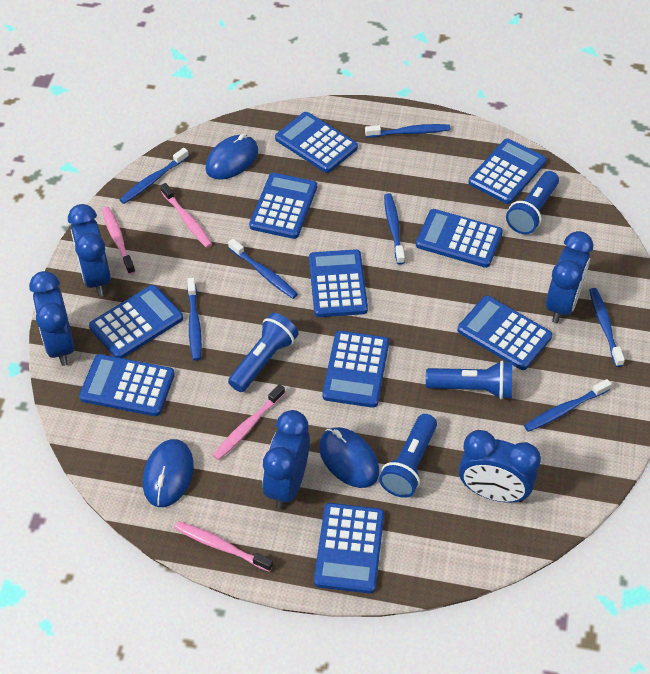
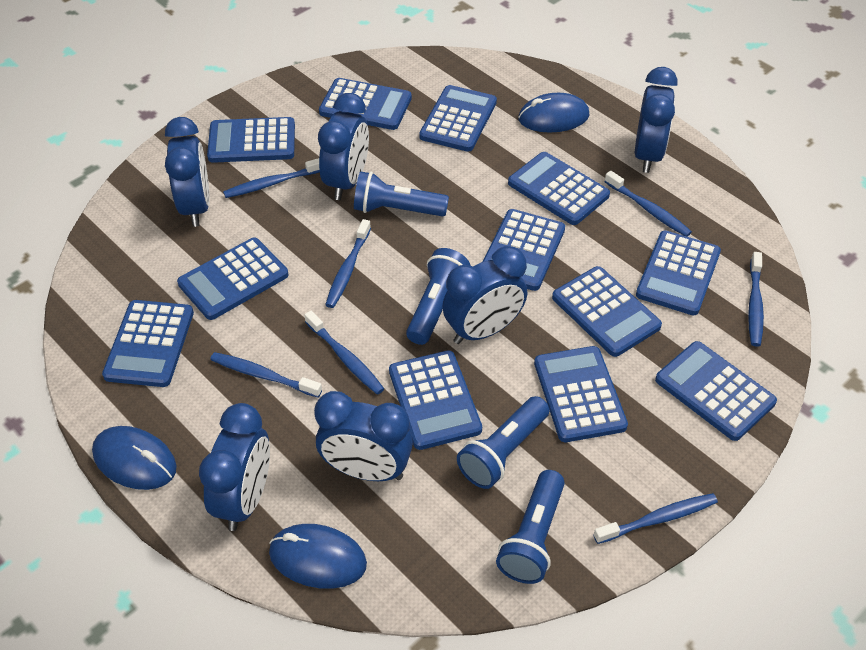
blue calculator: [79,354,175,416] [89,285,183,358] [249,173,317,239] [275,112,358,173] [309,249,368,317] [314,503,384,594] [322,331,389,408] [416,209,503,268] [457,296,552,370] [468,139,546,204] = 10 -> [102,300,194,387] [177,238,288,320] [207,117,295,163] [319,78,412,130] [389,350,482,450] [419,85,497,152] [482,209,565,291] [508,152,610,225] [534,346,628,442] [552,266,662,357] [636,231,721,316] [655,341,777,441] = 12
blue clock: [29,271,74,366] [68,204,111,296] [262,410,310,509] [459,430,541,503] [546,231,593,323] = 5 -> [165,117,210,227] [199,403,270,531] [314,391,413,481] [318,93,369,200] [443,246,527,344] [635,67,678,173] = 6
pink toothbrush: [102,206,135,275] [160,183,212,248] [174,521,273,572] [213,384,285,460] = 4 -> none = 0

